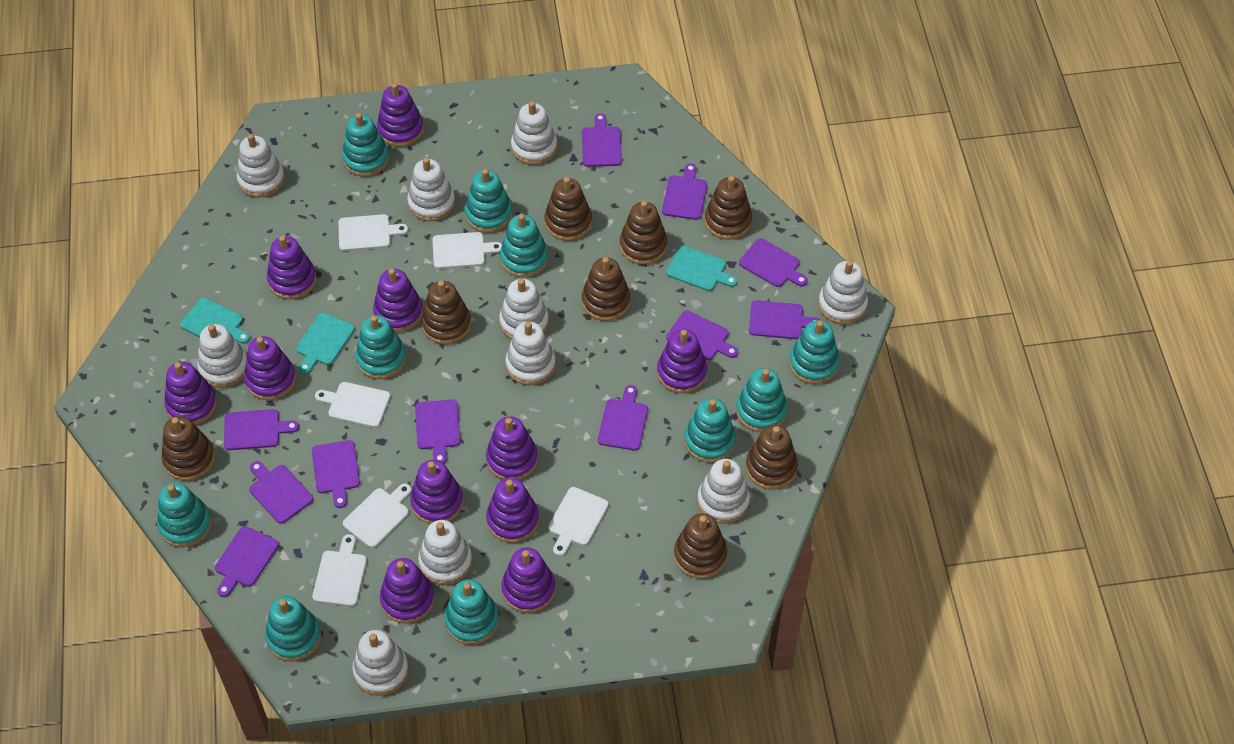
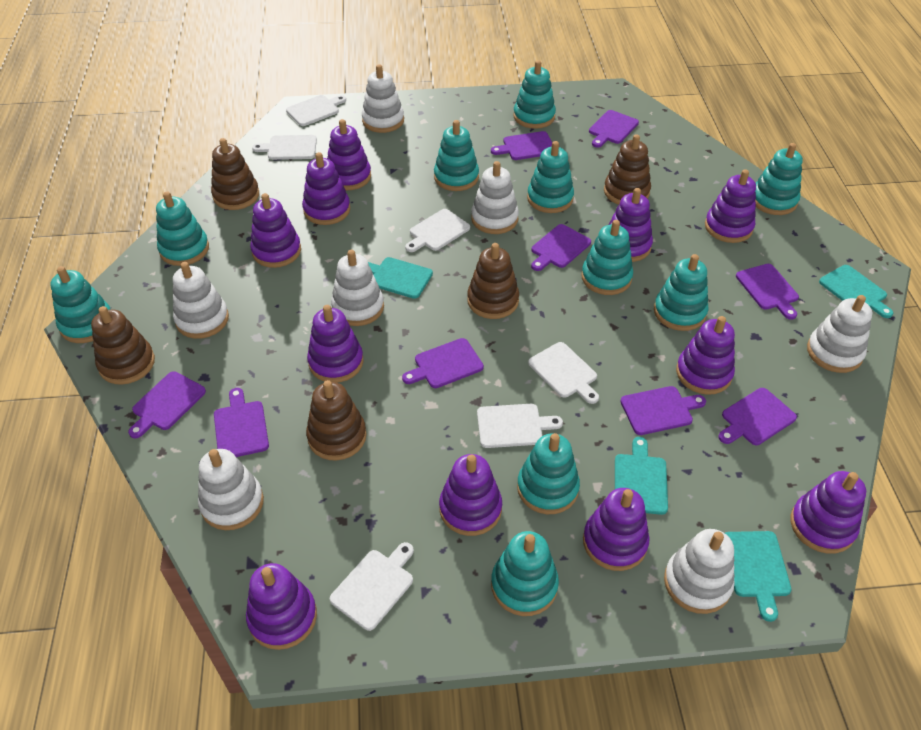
brown stacking toy: [161,416,215,481] [421,280,471,344] [544,177,592,241] [582,257,630,321] [620,201,667,265] [674,513,727,579] [705,176,752,240] [746,425,798,490] = 8 -> [91,306,155,385] [211,138,259,210] [306,380,367,461] [467,243,519,319] [604,134,651,204] = 5
purple cutting board: [215,526,279,597] [224,409,299,450] [249,461,313,524] [312,440,360,508] [415,399,460,464] [582,113,622,167] [598,385,648,451] [662,164,707,220] [666,311,738,360] [739,238,808,287] [749,300,820,339] = 11 -> [128,371,206,438] [214,388,269,457] [402,338,484,388] [491,131,552,160] [531,224,591,271] [589,110,639,148] [620,386,706,435] [718,388,797,445] [736,264,799,320] = 9
turquoise cutting board: [180,298,250,344] [296,313,355,374] [666,245,738,291] = 3 -> [368,257,433,299] [615,437,668,515] [725,531,791,622] [819,265,893,318] = 4
white stacking toy: [197,324,247,388] [236,134,285,198] [352,630,409,696] [407,158,455,221] [418,520,472,585] [499,278,549,340] [506,321,556,385] [511,101,557,165] [697,459,750,524] [818,261,868,324] = 10 -> [173,262,229,339] [198,449,264,530] [331,250,384,326] [362,64,404,133] [471,161,519,234] [664,529,735,614] [807,295,872,373] = 7

